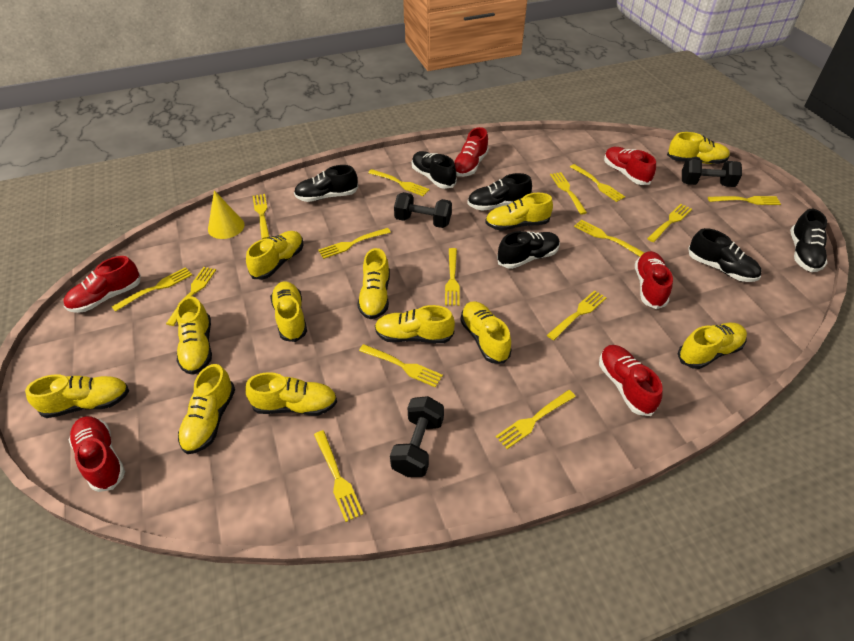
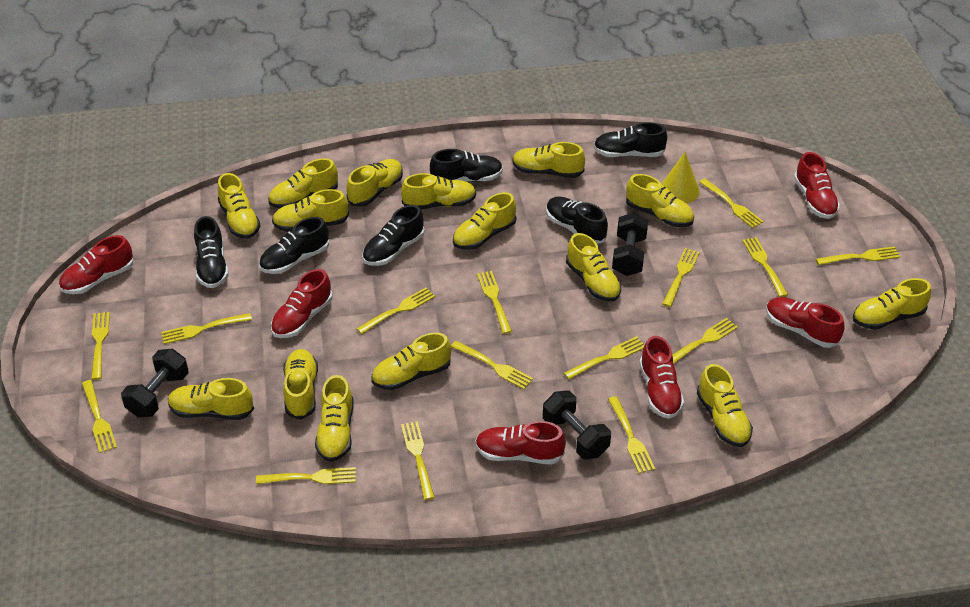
yellow shoe: [25,374,129,418] [176,296,212,375] [178,364,235,454] [245,372,337,416] [246,231,303,279] [270,281,307,342] [358,248,390,319] [375,305,455,344] [460,301,512,364] [485,193,553,231] [667,132,730,164] [678,323,747,369] = 12 -> [168,378,254,420] [218,173,261,239] [268,158,338,208] [272,189,349,232] [283,349,318,420] [315,375,354,462] [347,159,403,207] [371,332,451,390] [401,173,476,210] [453,192,516,250] [512,142,585,178] [566,233,621,302] [626,174,694,227] [697,364,753,447] [853,278,931,330] = 15

